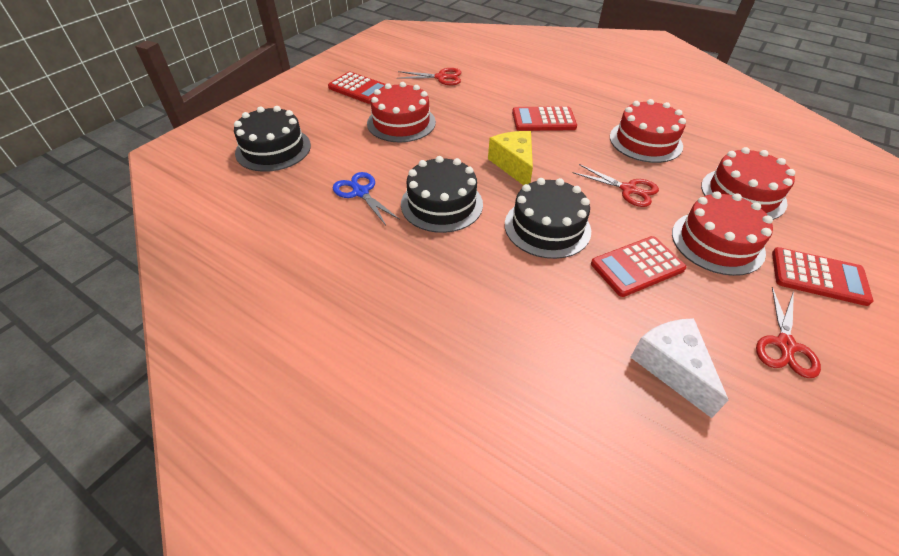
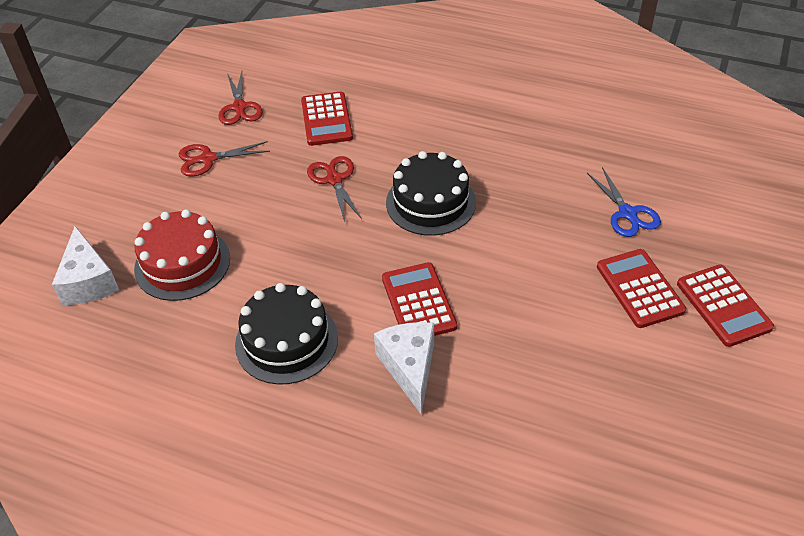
black cake: [234,106,311,172] [401,156,483,233] [505,178,591,259] = 3 -> [235,283,338,385] [386,151,476,236] = 2
red cake: [367,82,436,142] [610,99,686,163] [672,191,773,276] [701,147,795,220] = 4 -> [134,210,230,301] = 1
white cheese: [630,318,729,418] = 1 -> [52,226,119,305] [374,322,434,414] = 2
yellow cheese: [488,131,533,185] = 1 -> none = 0

